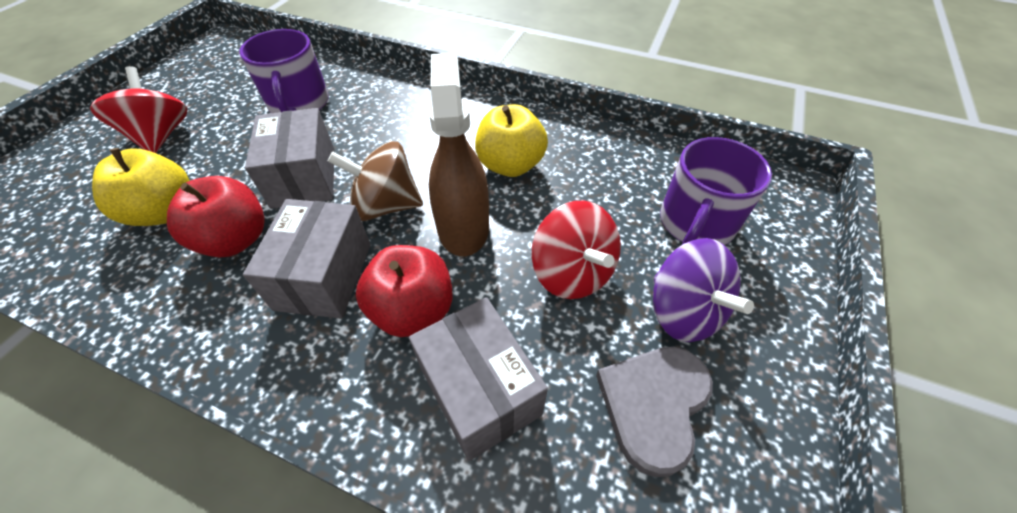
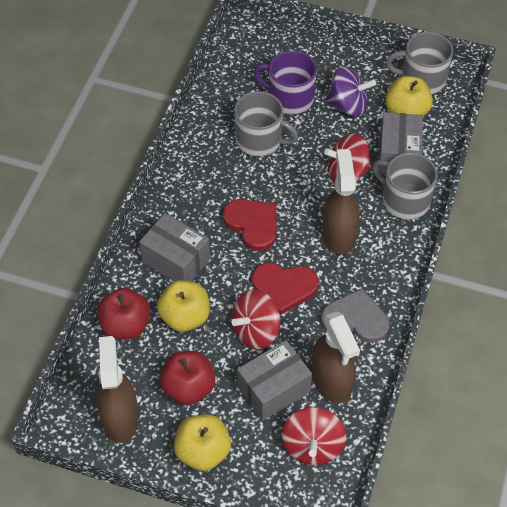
brown spinning top: [328,141,423,221] = 1 -> none = 0
brown spray bottle: [429,53,489,256] = 1 -> [97,336,139,443] [311,311,360,403] [323,149,360,255] = 3
grey mug: none = 0 -> [234,91,299,156] [372,153,437,220] [386,32,453,94] = 3
purple mug: [239,29,329,113] [660,137,772,245] = 2 -> [253,51,317,115] = 1
red heart: none = 0 -> [223,199,277,251] [252,262,319,315] = 2
red spinning top: [90,66,188,153] [532,201,621,299] = 2 -> [232,289,281,349] [282,407,346,465] [324,133,372,183] = 3
yellow apple: [92,148,190,226] [475,104,548,177] = 2 -> [157,280,210,332] [174,414,231,471] [385,76,433,116] = 3

